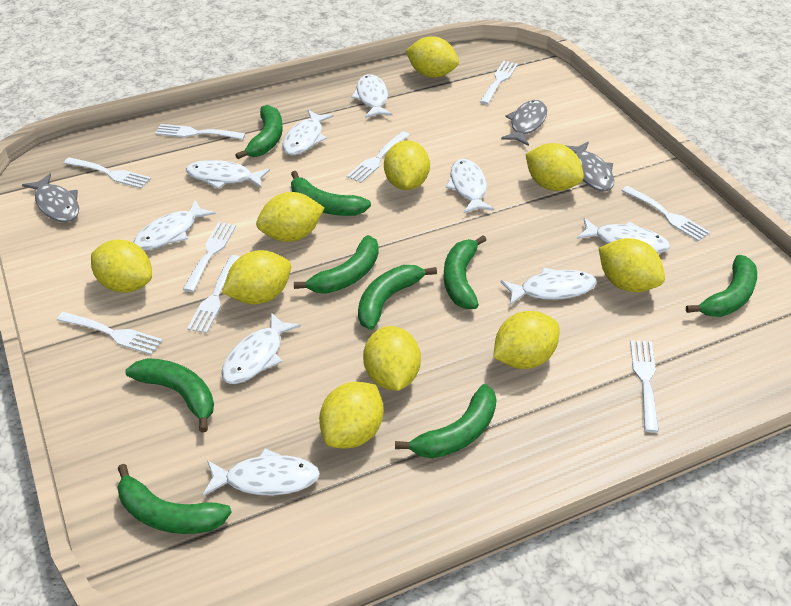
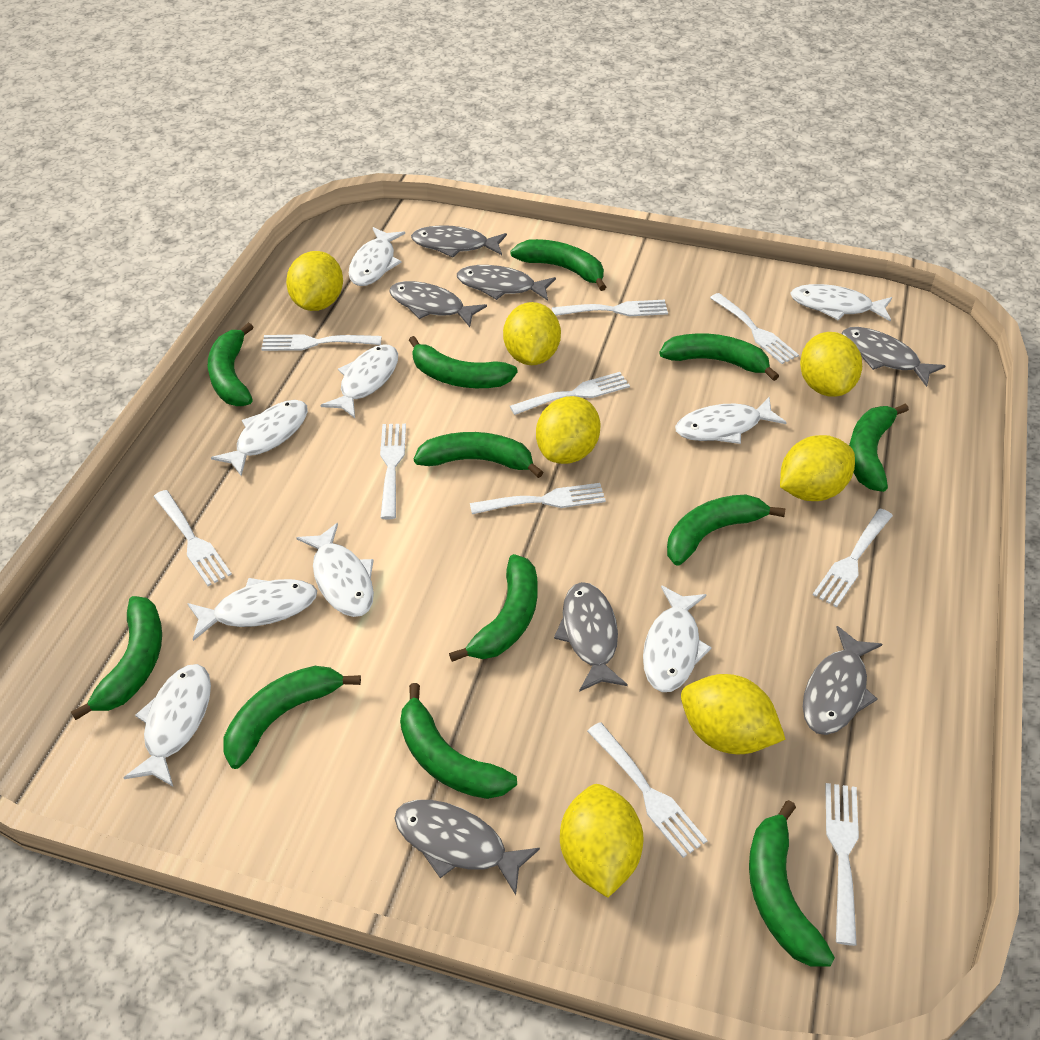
green banana: [117,464,232,534] [125,358,214,432] [235,105,283,159] [291,171,371,216] [294,235,379,294] [358,265,437,330] [395,384,496,458] [444,235,486,309] [686,255,757,317] = 9 -> [71,596,162,720] [208,322,253,406] [223,666,361,769] [400,683,517,799] [409,336,518,388] [414,432,544,478] [449,554,538,662] [510,239,606,291] [659,334,779,381] [667,494,785,566] [749,800,835,967] [849,403,909,492] = 12
grey fish: [22,173,79,222] [501,100,547,146] [567,142,614,192] = 3 -> [389,281,487,327] [394,800,540,895] [411,225,507,258] [457,265,556,301] [554,582,628,692] [803,626,883,735] [842,327,946,387] = 7
white fork: [57,312,163,355] [64,157,151,189] [155,124,245,140] [183,222,236,292] [187,255,240,333] [347,131,410,183] [480,61,518,104] [621,186,710,241] [630,340,659,433] = 9 -> [154,490,232,586] [261,335,381,351] [380,424,406,519] [470,483,606,514] [510,372,630,415] [552,300,668,316] [587,722,708,858] [710,293,799,364] [813,509,893,607] [825,783,859,946] = 10
yellow lemon: [91,240,152,293] [222,250,291,304] [256,192,324,242] [319,382,384,448] [363,326,421,391] [384,140,430,190] [405,36,459,78] [493,311,559,369] [525,143,584,191] [599,238,665,292] = 10 -> [286,251,343,311] [503,302,561,365] [536,396,600,464] [560,784,644,898] [681,674,786,754] [780,435,855,501] [800,332,862,397] = 7

